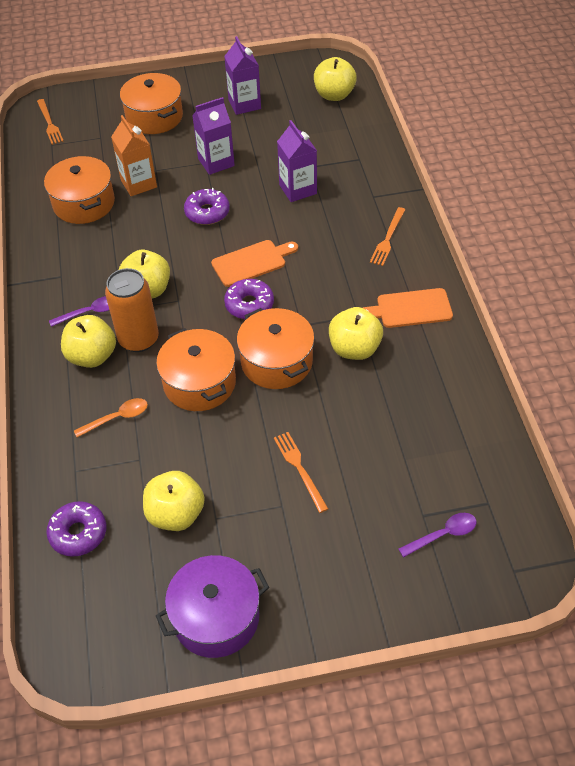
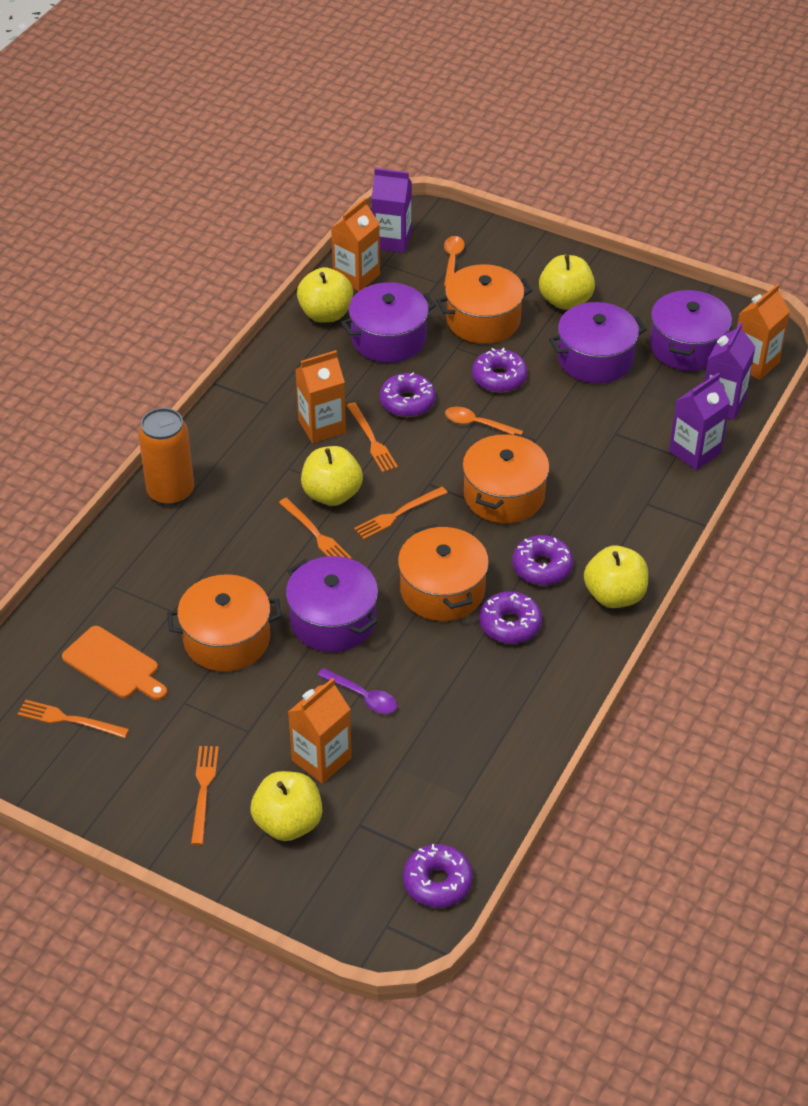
orange carton: [111,115,157,196] = 1 -> [288,678,352,784] [295,350,346,443] [331,198,380,292] [737,284,790,380] = 4
orange cutting board: [211,240,298,287] [363,288,453,328] = 2 -> [62,626,167,700] = 1
orange fork: [37,99,64,145] [274,432,329,513] [370,207,405,266] = 3 -> [18,700,129,738] [191,746,219,845] [279,498,352,559] [346,402,398,473] [354,487,448,539] = 5
orange spoon: [74,398,148,437] = 1 -> [444,236,465,287] [445,407,523,435] = 2
purple donut: [46,501,107,557] [184,188,230,225] [224,279,274,319] = 3 -> [380,373,436,417] [403,844,473,908] [472,348,528,392] [479,591,542,644] [512,535,573,585] = 5
purple pot: [156,555,269,658] = 1 -> [286,556,378,652] [341,282,436,363] [549,302,647,384] [650,289,732,371] = 4
purple spoon: [49,296,109,327] [399,513,477,558] = 2 -> [317,668,397,714] = 1

